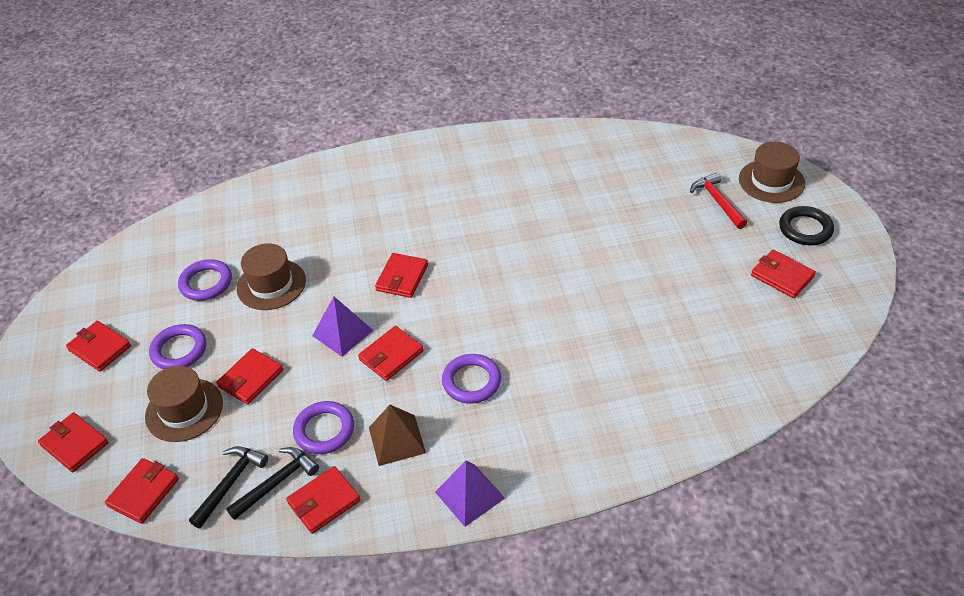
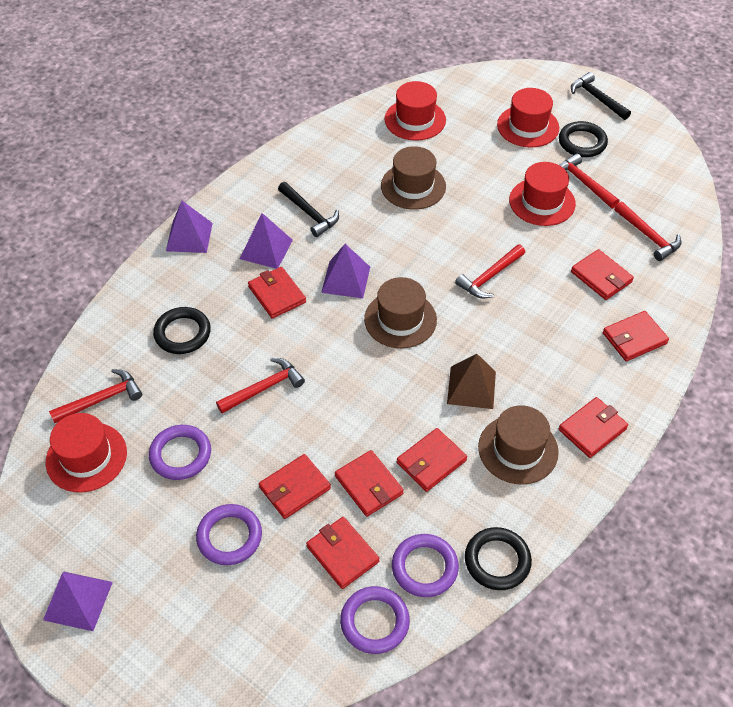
black ring: [779,206,834,245] = 1 -> [153,307,211,354] [465,527,532,590] [559,121,608,157] = 3
purple pyramid: [312,297,373,357] [435,460,505,527] = 2 -> [43,572,113,631] [166,201,213,253] [239,213,293,269] [321,244,370,298] = 4
red hammer: [690,172,747,229] = 1 -> [49,369,142,423] [216,358,305,414] [455,244,525,298] [560,154,619,209] [614,202,682,261] = 5
red hat: none = 0 -> [46,413,127,492] [384,81,446,141] [497,88,559,147] [509,162,576,226] = 4

